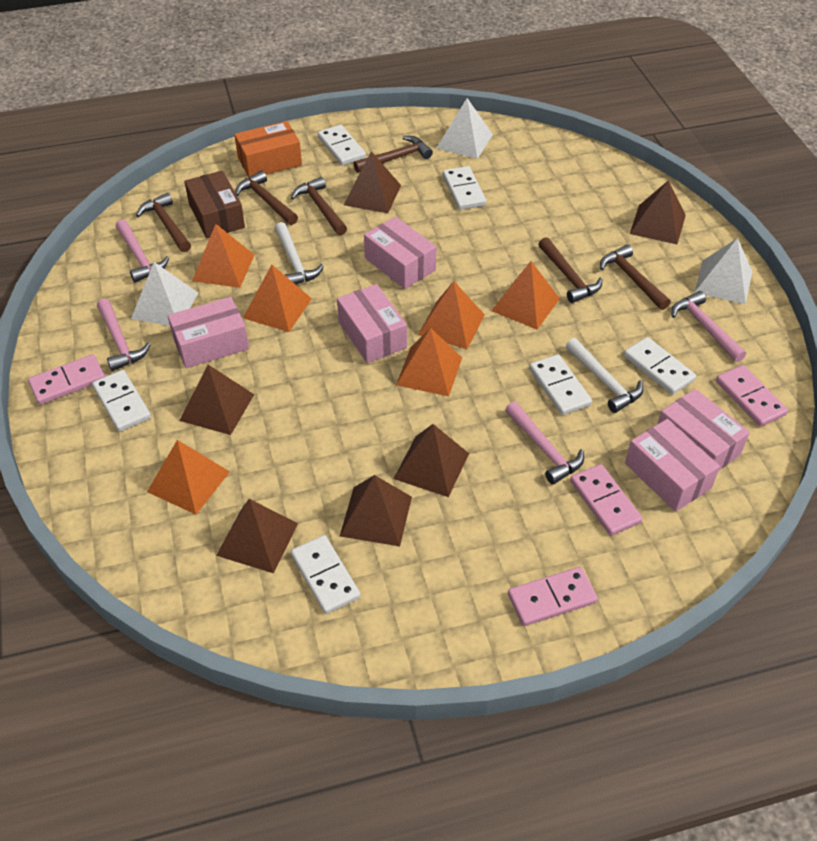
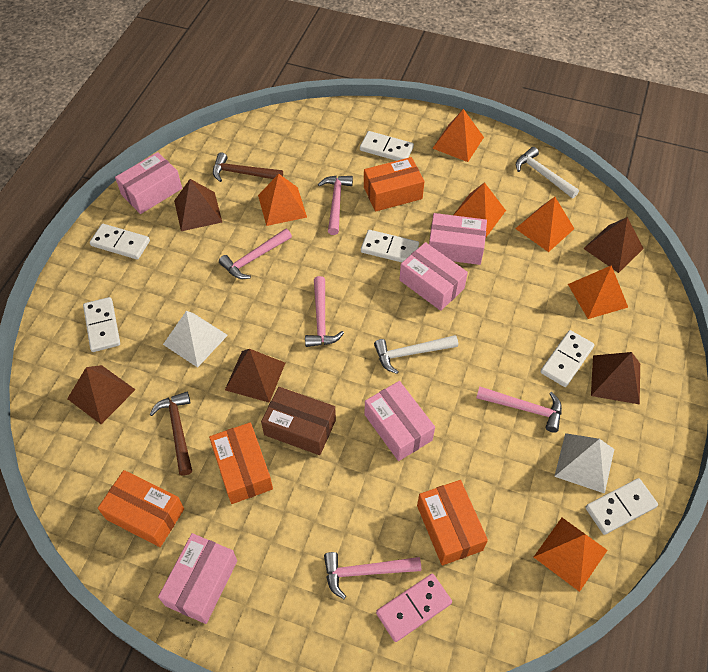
brown hammer: [136,193,191,252] [235,170,298,225] [291,177,347,235] [353,136,433,173] [538,237,603,303] [600,244,671,310] = 6 -> [150,392,192,475] [213,153,283,182] = 2
brown pyramid: [180,365,254,435] [216,499,298,573] [340,475,412,547] [344,151,401,213] [394,424,469,497] [630,181,686,244] = 6 -> [67,365,136,424] [174,179,222,231] [225,349,285,403] [583,217,644,273] [591,352,640,405] = 5
orange box: [234,121,302,177] = 1 -> [98,470,184,547] [209,422,273,504] [364,157,424,212] [417,480,488,565] = 4
pink domino: [28,354,105,405] [508,567,598,626] [570,464,643,536] [716,365,788,427] = 4 -> [376,574,452,642] = 1
pink hammer: [97,299,151,371] [116,220,169,282] [505,402,584,485] [671,291,746,362] = 4 -> [219,228,292,279] [305,276,344,347] [318,176,353,235] [324,552,421,599] [476,386,562,433] = 5
white pyramid: [131,262,198,326] [437,98,493,159] [694,238,752,304] = 3 -> [163,311,228,368] [554,433,614,494] = 2

